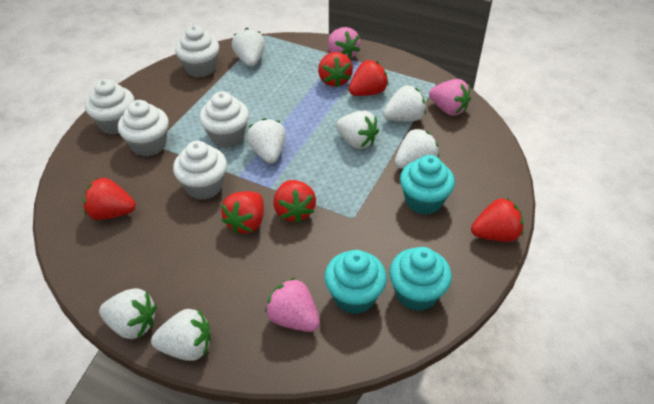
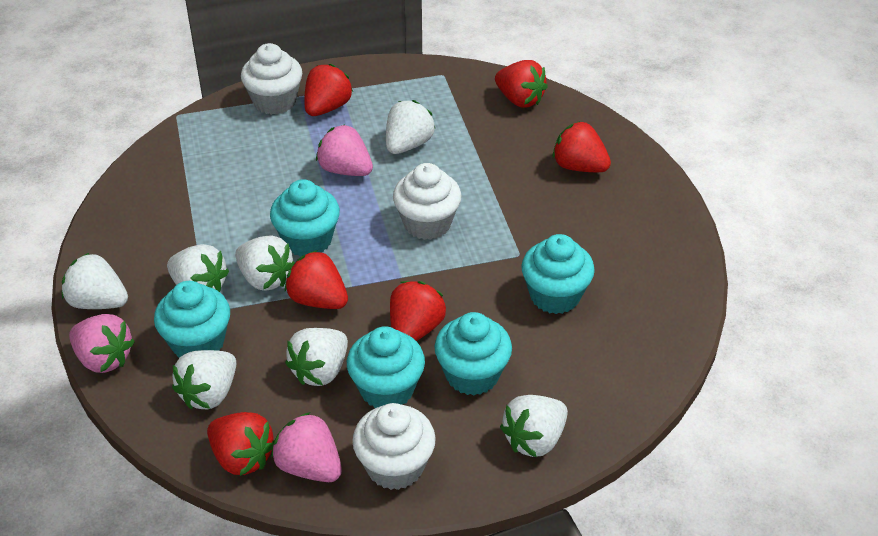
turquoise cupcake: [325,250,387,314] [389,247,452,311] [400,155,455,215] = 3 -> [154,281,230,358] [270,179,340,257] [347,326,425,408] [434,312,512,395] [521,234,595,314] = 5
white cupcake: [85,79,134,134] [118,100,169,157] [173,141,227,200] [175,25,219,77] [199,91,249,148] = 5 -> [241,43,302,115] [352,403,436,490] [393,163,462,240] = 3

